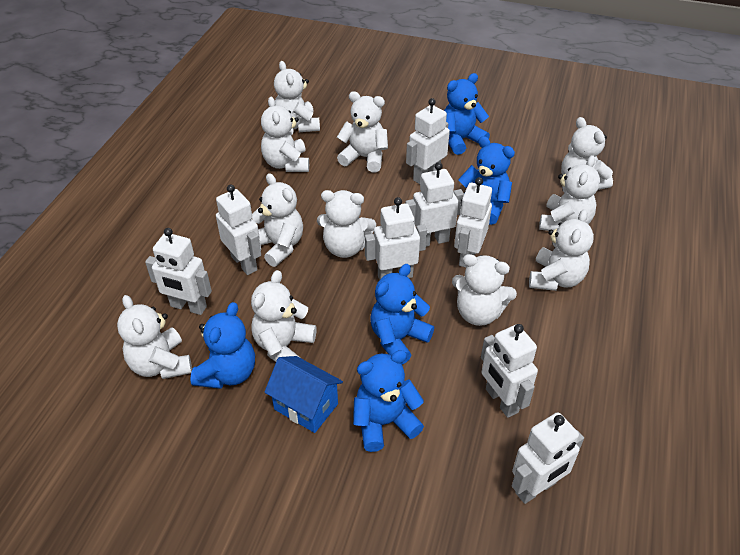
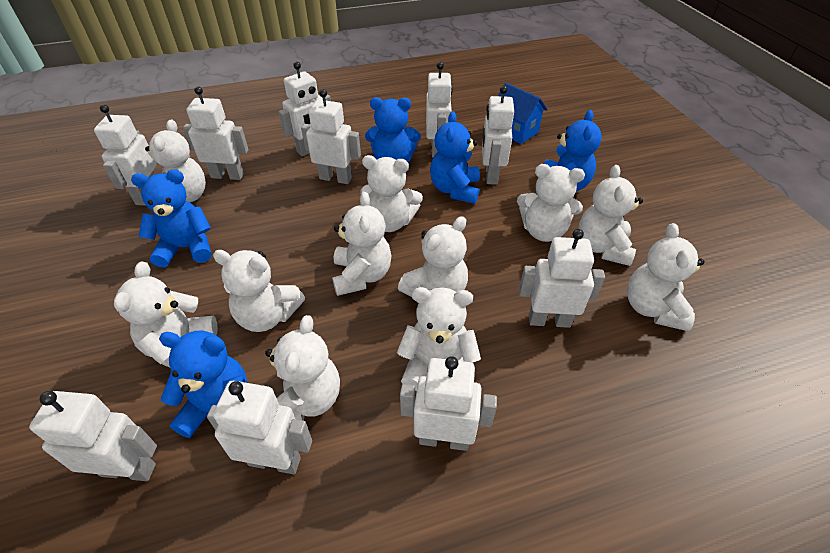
white robot: [145,228,212,315] [216,184,261,275] [365,197,427,280] [405,162,464,247] [406,98,450,184] [454,177,492,267] [481,324,538,418] [512,412,584,504] = 8 -> [29,391,157,481] [94,104,157,205] [183,86,249,180] [207,381,312,474] [279,62,331,156] [301,89,361,184] [400,356,497,451] [426,62,453,158] [482,86,514,185] [519,229,605,328] = 10

